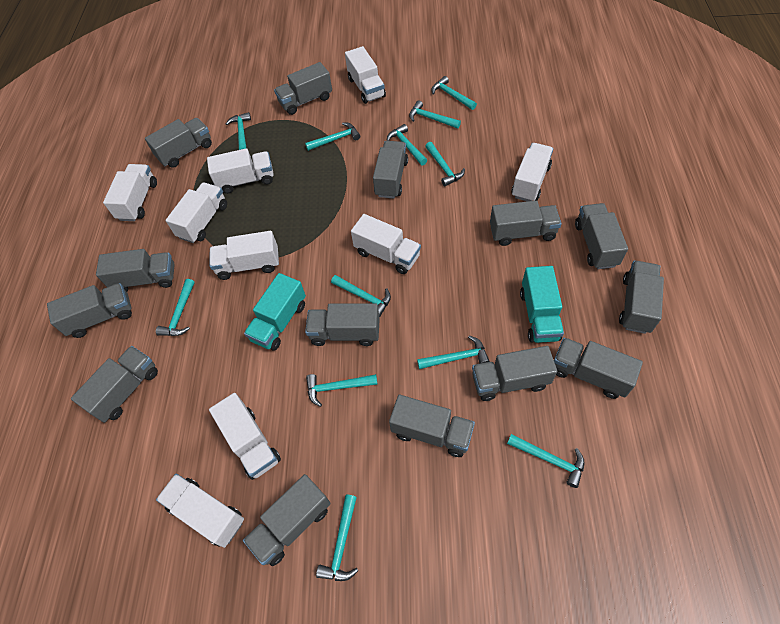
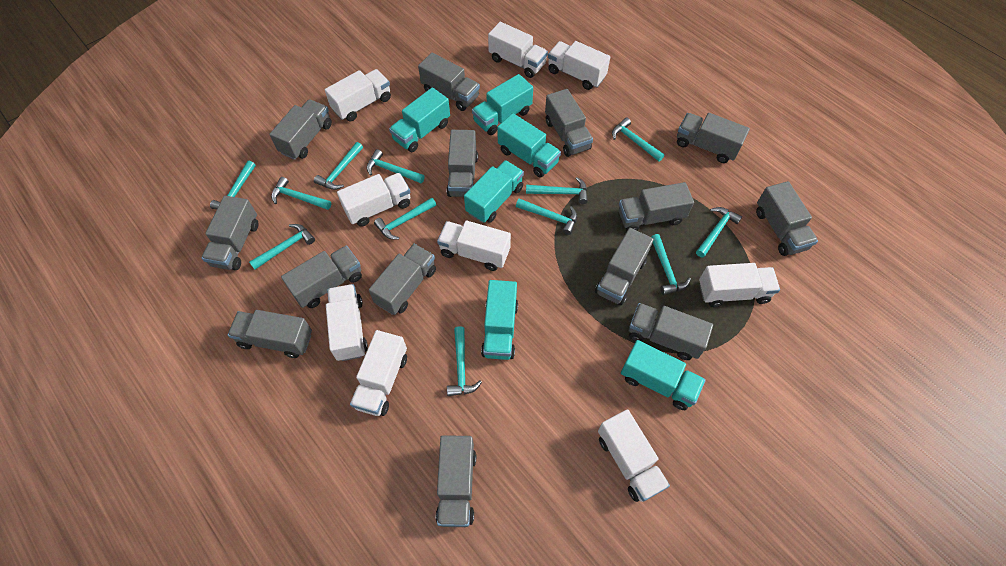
turquoise truck: [244,273,306,351] [520,266,564,343] = 2 -> [389,87,450,152] [464,160,524,223] [472,74,533,135] [481,280,518,360] [498,113,561,178] [621,340,706,410] = 6

